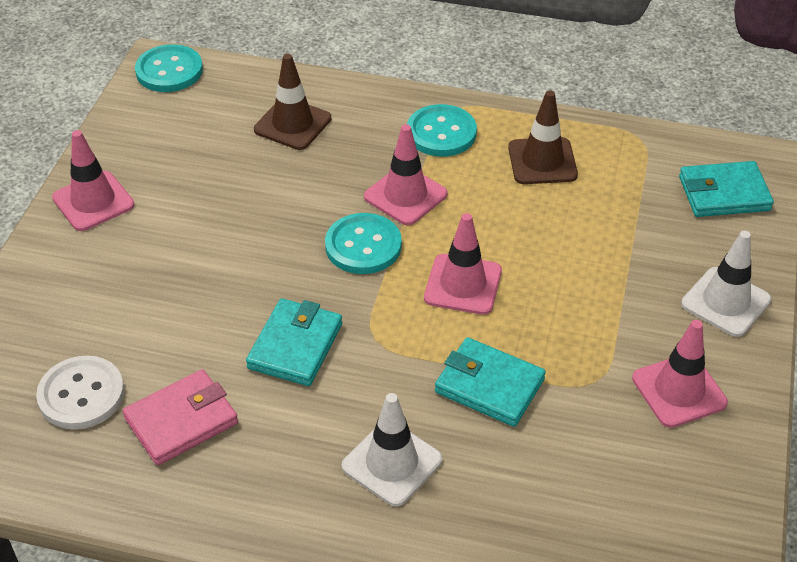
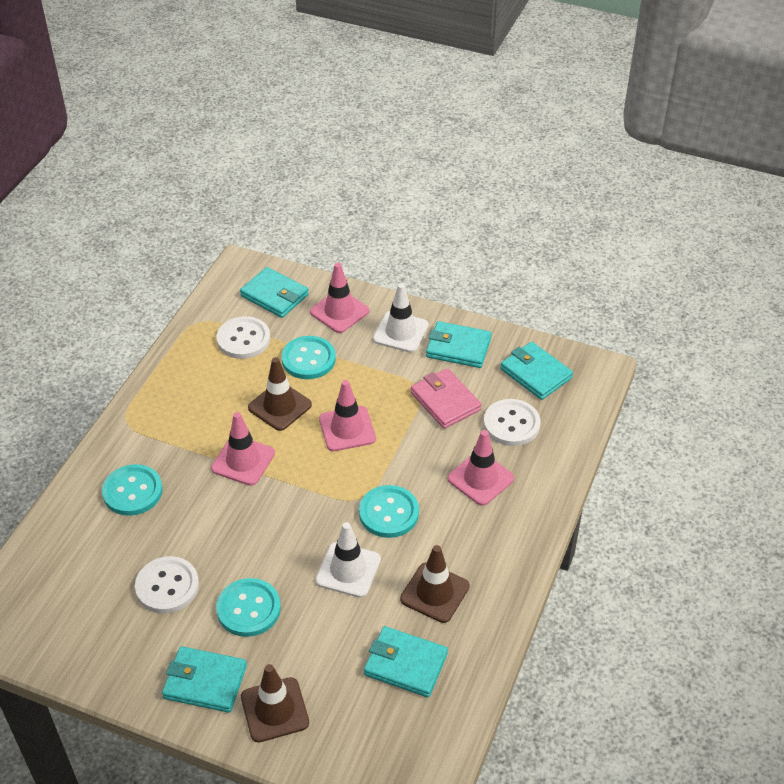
brown traffic cone: [254,54,331,150] [508,90,578,184] = 2 -> [241,664,309,742] [248,357,312,431] [400,545,470,623] = 3
turquoise button: [135,44,203,92] [325,213,402,274] [407,104,477,157] = 3 -> [102,464,163,516] [216,578,281,637] [281,336,336,379] [359,485,419,538] = 4
turquoise wallet: [246,298,342,386] [435,337,546,427] [679,161,774,217] = 3 -> [162,646,247,713] [240,267,309,318] [364,626,448,697] [426,321,492,368] [500,342,573,400] = 5
white button: [36,356,125,430] = 1 -> [135,556,199,613] [216,316,270,359] [484,399,541,446] = 3

